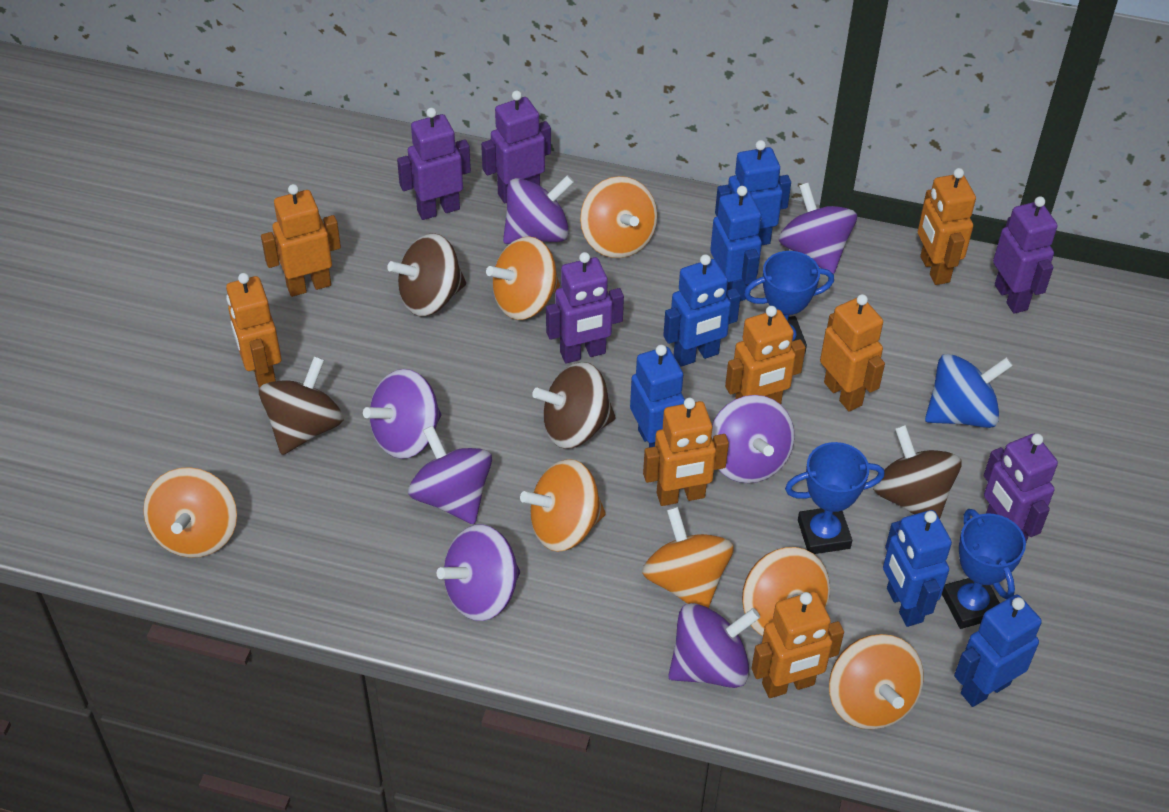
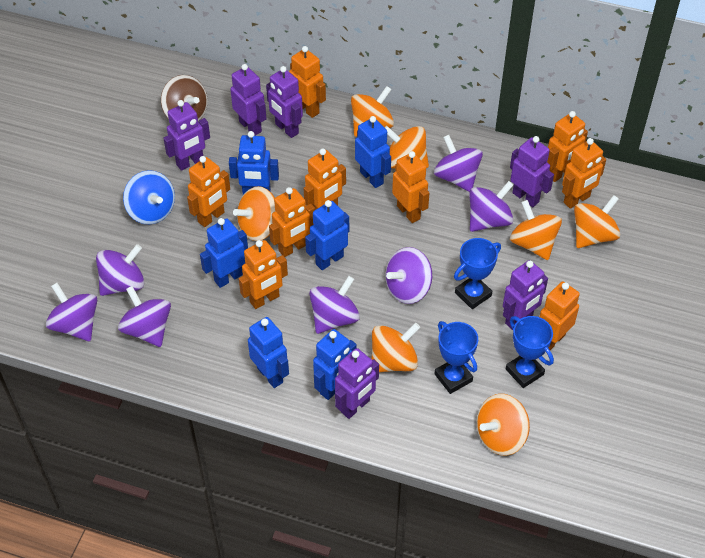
brown spinning top: [259,356,344,455] [387,233,466,316] [532,362,616,449] [873,425,962,519] = 4 -> [161,75,208,121] = 1
orange robot: [226,273,281,388] [261,184,341,297] [643,398,729,506] [725,306,806,404] [751,591,844,698] [820,294,885,411] [918,168,976,285] = 7 -> [187,156,230,227] [239,240,288,309] [269,187,315,257] [289,46,326,118] [304,148,346,210] [392,151,429,223] [539,281,580,350] [547,111,588,182] [562,138,606,209] = 9
purple robot: [397,108,471,220] [481,90,551,203] [546,252,624,364] [984,434,1058,542] [993,196,1058,314] = 5 -> [163,100,210,171] [230,64,267,136] [266,66,303,138] [335,348,379,419] [503,260,548,330] [510,136,554,207] = 6

